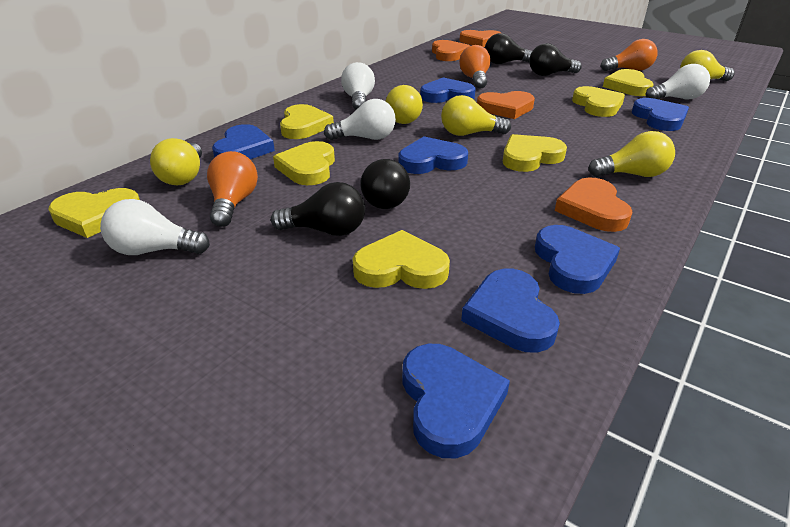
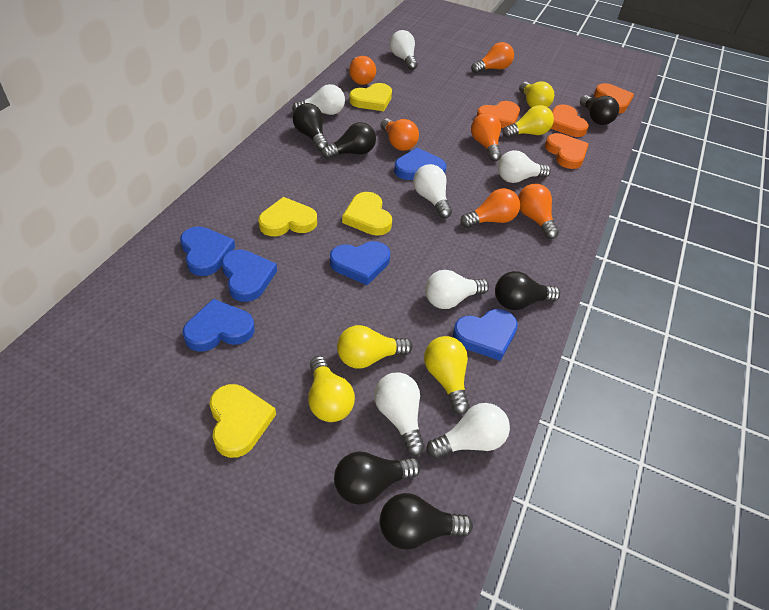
black light bulb: [271,182,365,236] [360,159,410,209] [485,33,532,64] [529,43,582,76] = 4 -> [293,103,328,151] [322,122,376,159] [334,452,421,505] [380,493,473,550] [495,271,560,310] [580,95,619,125] = 6
blue heart: [212,124,275,159] [398,136,468,174] [402,344,510,458] [420,77,475,103] [461,268,560,353] [535,225,620,294] [632,98,689,131] = 7 -> [180,226,235,276] [182,299,255,352] [222,250,277,302] [330,241,390,285] [394,148,446,180] [453,309,518,361] = 6
orange light bulb: [207,151,258,227] [459,45,490,89] [601,39,658,71] = 3 -> [349,56,376,85] [380,119,419,151] [461,188,520,228] [471,42,514,73] [471,113,502,161] [518,184,559,239] = 6
white light bulb: [100,199,210,255] [324,99,396,140] [341,62,375,110] [646,64,710,100] = 4 -> [292,84,345,115] [374,372,425,456] [390,30,418,70] [413,164,452,218] [425,270,489,309] [427,403,510,459] [498,150,551,183] = 7
yellow heart: [48,188,140,238] [273,141,335,185] [280,104,334,139] [353,230,450,289] [503,134,567,172] [572,86,625,117] [603,69,654,96] = 7 -> [209,384,276,458] [258,197,317,236] [342,192,392,236] [349,83,392,111] = 4

